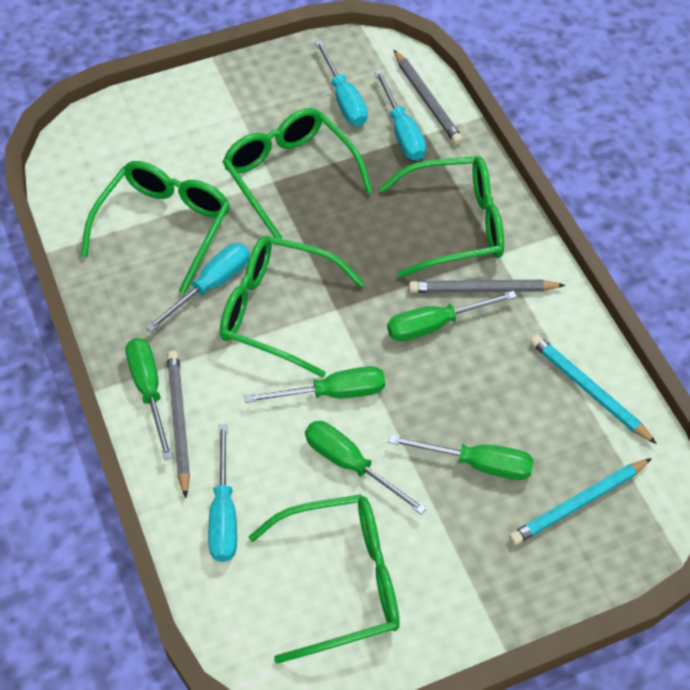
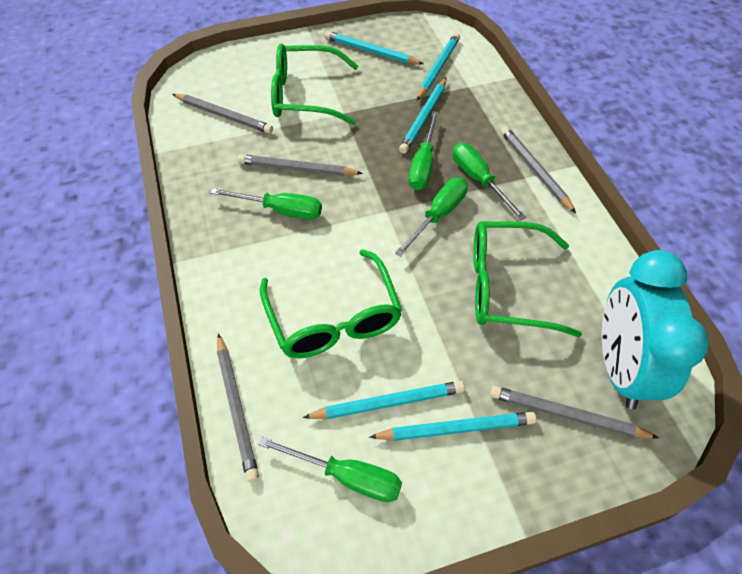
green glasses: [81,161,230,294] [220,236,364,378] [222,108,373,239] [248,494,400,664] [380,156,504,278] = 5 -> [260,249,402,358] [271,43,358,125] [473,221,582,337] = 3
grey pencil: [167,351,190,498] [394,50,463,145] [409,280,565,293] = 3 -> [172,94,273,134] [217,334,259,482] [238,154,363,176] [490,386,659,439] [501,126,576,213] = 5
turquoise clock: none = 0 -> [602,250,709,409] = 1
turquoise pencil: [509,458,652,545] [530,334,657,444] = 2 -> [303,381,465,419] [325,31,424,64] [369,412,536,441] [399,77,447,154] [417,33,460,100] = 5
turquoise screwdriver: [146,243,250,332] [208,424,237,562] [315,40,368,126] [375,70,426,160] = 4 -> none = 0

